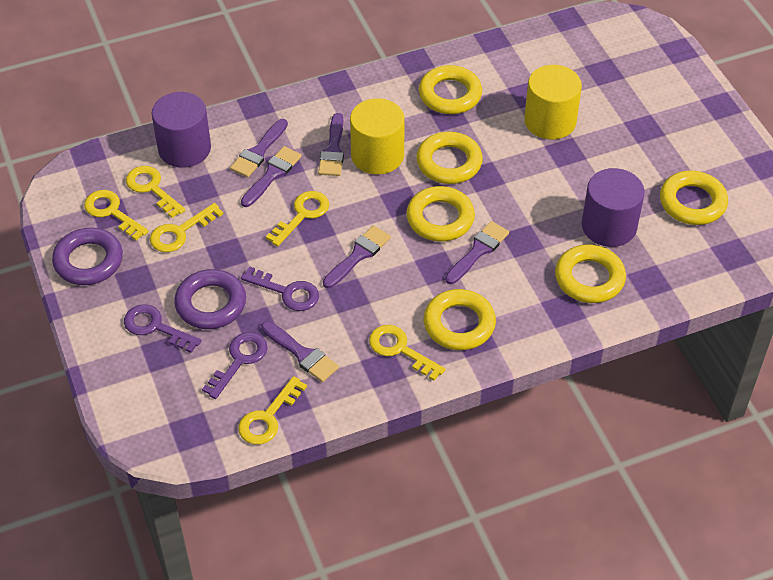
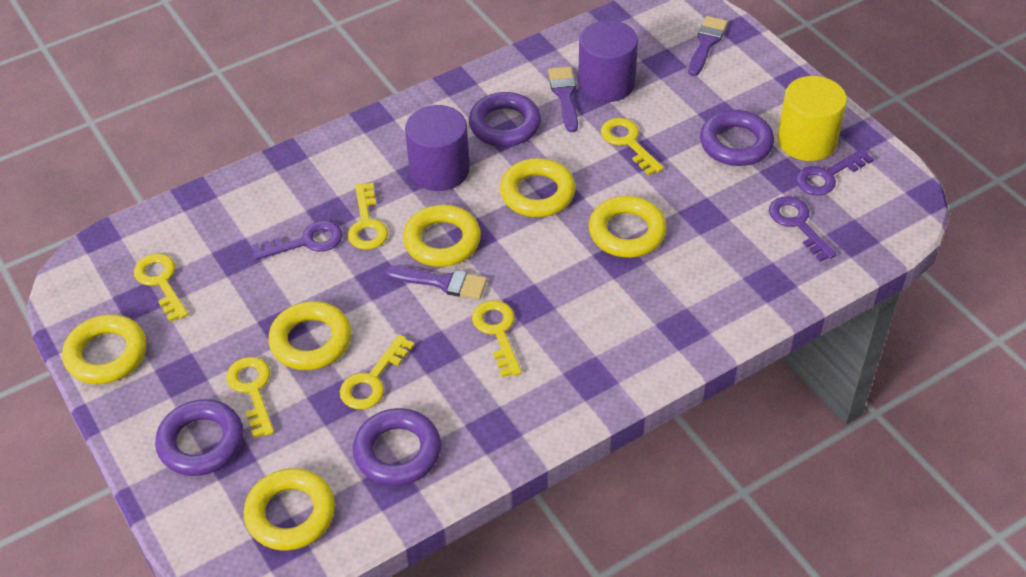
purple brush: [230,119,288,177] [241,146,302,207] [261,321,339,382] [318,113,344,176] [323,225,391,288] [445,221,509,284] = 6 -> [385,266,487,299] [548,67,578,132] [688,16,728,76] = 3
purple ring: [52,228,123,285] [174,269,246,329] = 2 -> [155,399,244,476] [353,408,441,486] [469,92,541,147] [700,110,774,166] = 4
yellow cylinder: [350,98,405,174] [524,65,582,139] = 2 -> [777,76,847,161] = 1

